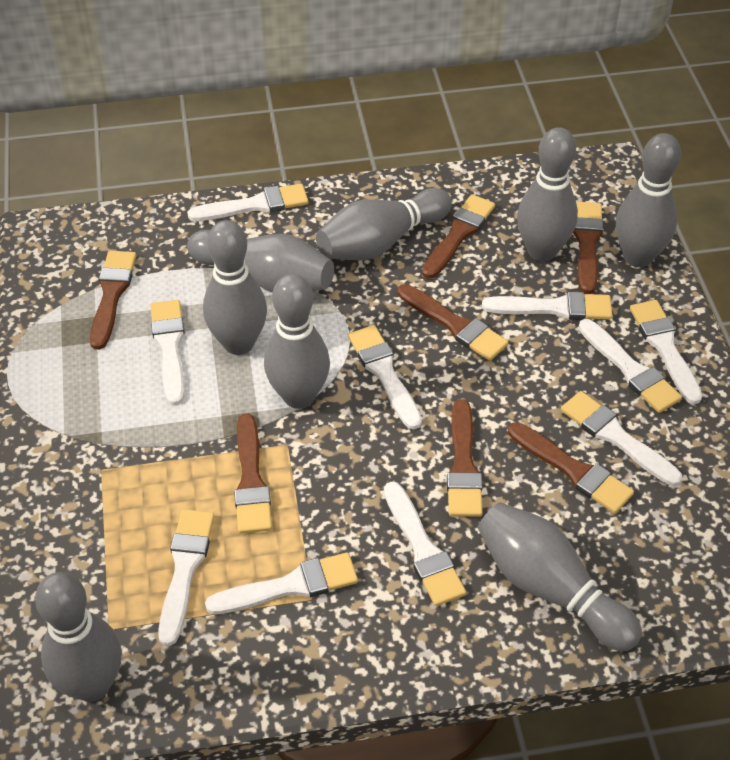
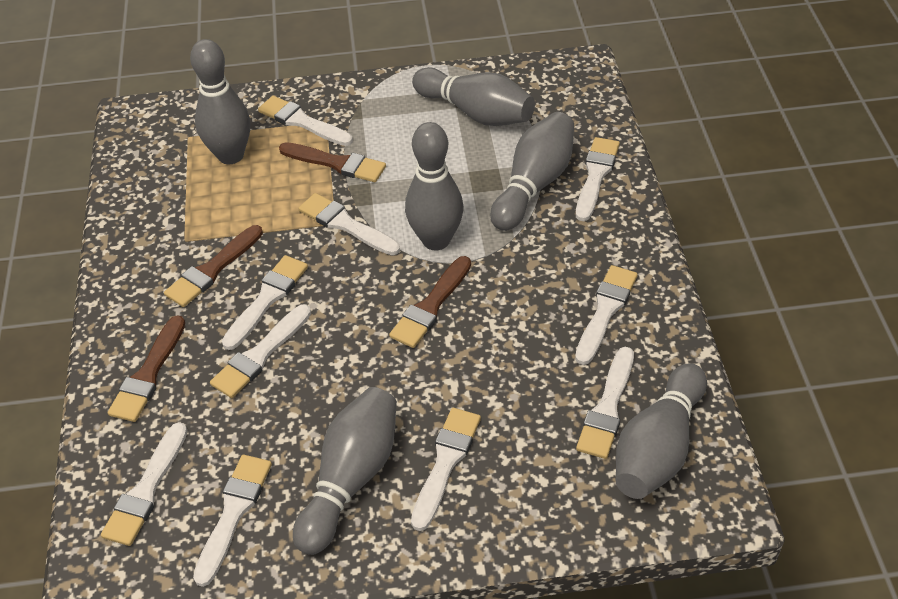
brown brush: [90,251,136,350] [234,414,272,534] [398,284,508,361] [422,194,495,279] [447,399,483,517] [508,422,634,513] [573,201,603,294] = 7 -> [108,315,185,422] [164,225,263,307] [279,142,386,182] [389,256,471,348] = 4
grey bowling pin: [35,572,122,702] [187,230,334,293] [203,220,267,355] [264,274,330,409] [316,188,452,260] [478,502,642,651] [517,127,578,261] [616,133,681,267] = 8 -> [190,39,250,164] [293,387,397,555] [405,122,463,250] [412,67,535,126] [490,112,574,231] [616,363,707,499] = 6

